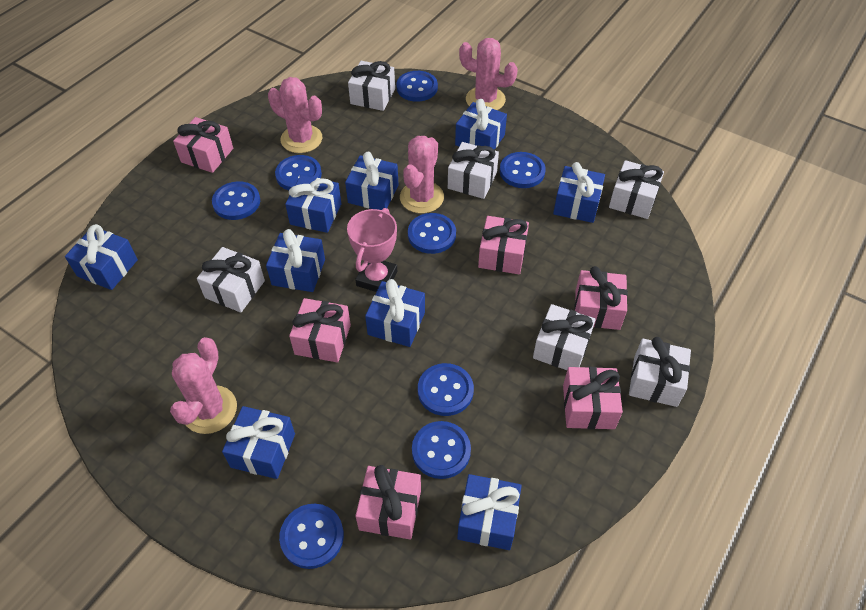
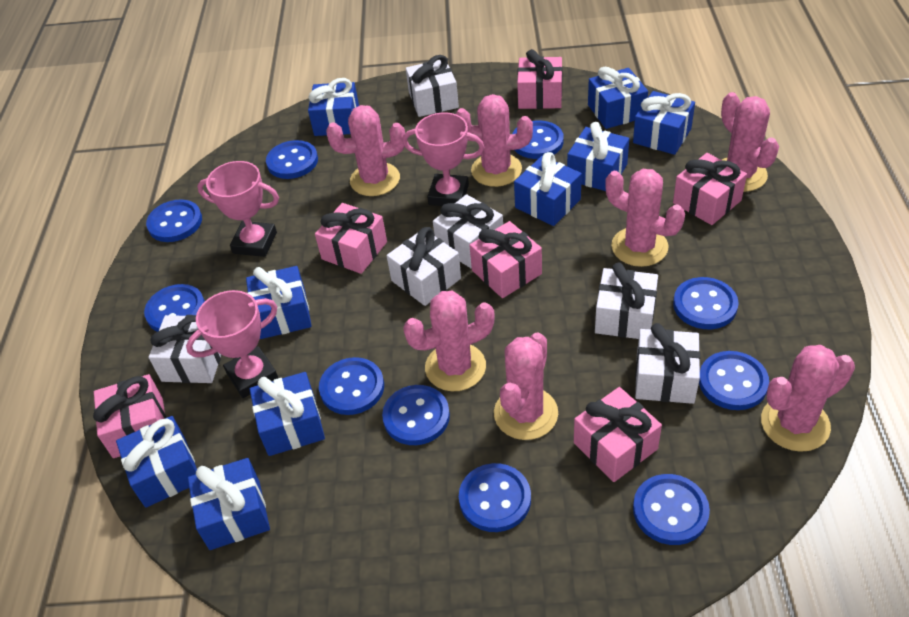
blue button: [212,181,260,220] [275,155,322,190] [279,504,344,569] [396,71,438,102] [408,213,456,254] [412,421,471,479] [418,363,474,416] [500,152,545,188] = 8 -> [144,284,205,332] [146,199,202,242] [266,140,318,179] [319,357,384,415] [382,385,450,445] [459,463,531,532] [512,120,564,159] [633,474,710,545] [673,277,738,329] [699,351,769,410] = 10
pink cactus: [170,337,237,434] [268,77,322,153] [400,136,444,213] [459,38,518,110] = 4 -> [326,105,405,196] [403,291,495,391] [456,94,533,187] [494,332,558,440] [605,169,685,267] [721,92,779,192] [761,345,855,452] = 7
pink trophy: [347,208,397,292] = 1 -> [186,290,278,398] [197,161,279,257] [402,112,485,206] = 3

